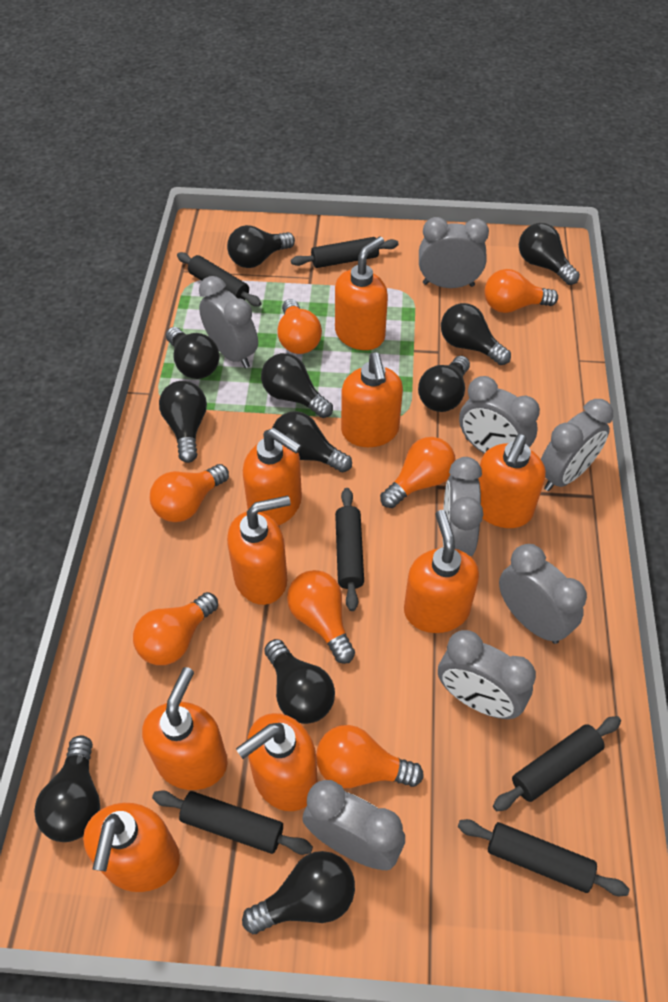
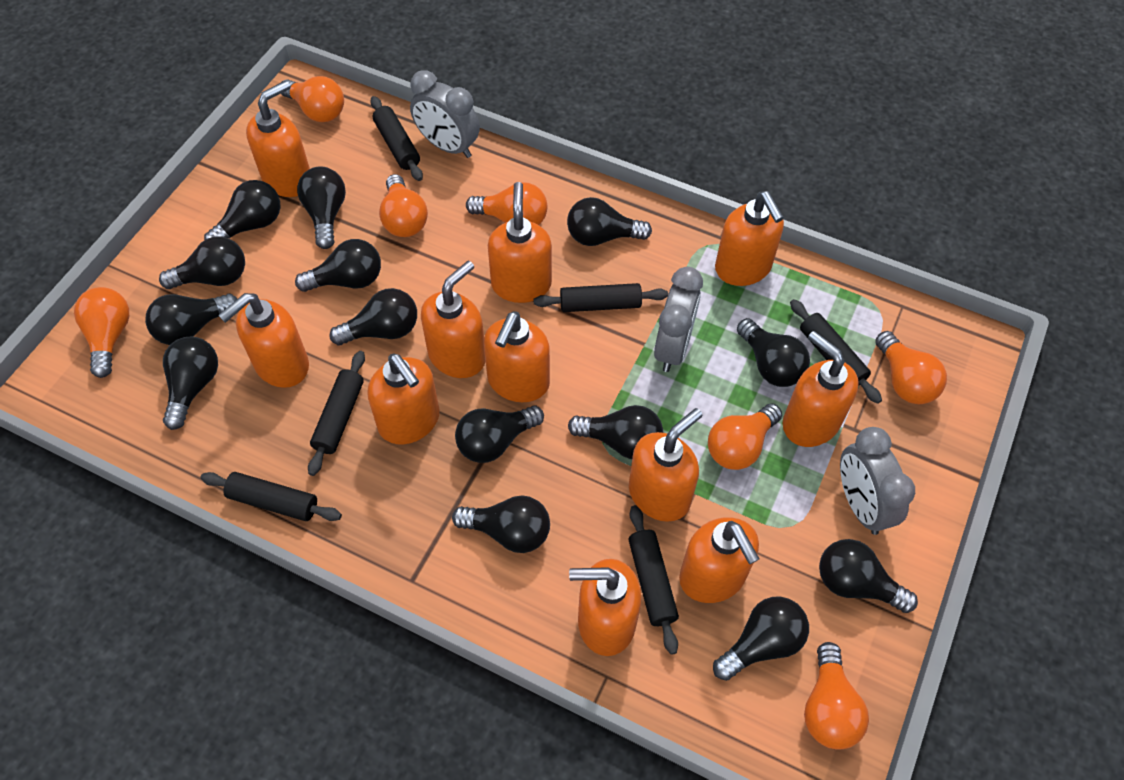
black light bulb: [34,735,100,842] [159,381,207,463] [166,327,220,379] [227,225,295,268] [242,851,355,934] [261,353,333,418] [264,639,335,724] [272,411,352,472] [418,356,470,412] [441,303,511,365] [519,223,580,285] = 11 -> [145,293,237,345] [159,236,245,289] [163,337,218,430] [204,180,281,240] [295,239,381,292] [297,167,346,249] [329,288,417,345] [452,495,550,553] [455,406,544,463] [567,197,652,246] [568,405,663,459] [713,596,809,681] [737,318,810,387] [819,539,918,613] = 14
grey clock: [199,276,258,368] [302,780,405,870] [419,217,489,288] [438,630,536,719] [443,457,483,556] [459,376,540,454] [499,544,587,644] [541,399,613,491] = 8 -> [410,70,480,158] [654,267,703,372] [840,427,915,535] = 3
orange soap dispenser: [83,803,180,892] [142,667,228,790] [227,495,291,605] [236,713,317,811] [243,428,302,526] [335,237,388,350] [341,352,403,447] [404,510,479,633] [478,434,546,528] = 9 -> [218,293,309,388] [246,80,310,197] [367,353,440,444] [421,261,486,378] [484,311,550,402] [488,182,552,303] [569,559,642,656] [629,408,702,522] [679,517,760,603] [715,191,784,286] [782,331,859,447] = 11

